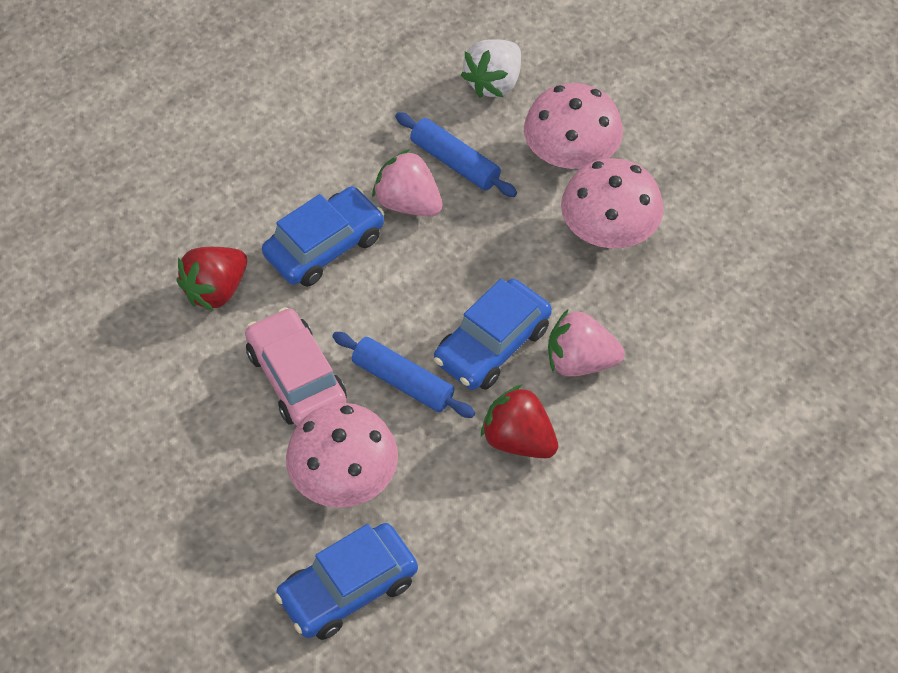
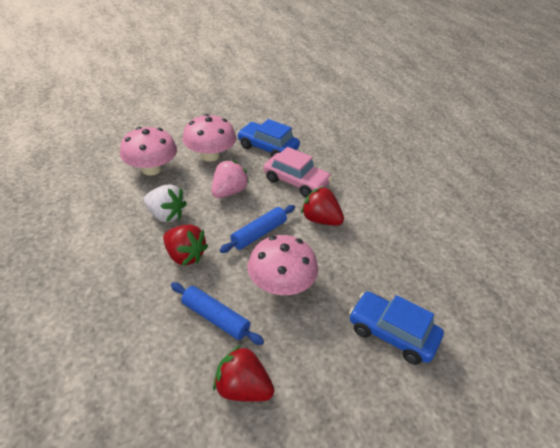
blue car: [262,186,384,287] [275,523,418,640] [434,279,552,390] = 3 -> [237,119,300,157] [349,292,444,365] = 2
pink strawberry: [372,149,443,216] [548,309,625,376] = 2 -> [212,160,249,198] = 1
red strawberry: [177,247,247,311] [481,384,558,458] = 2 -> [163,225,208,266] [213,345,274,402] [301,186,344,226] = 3

